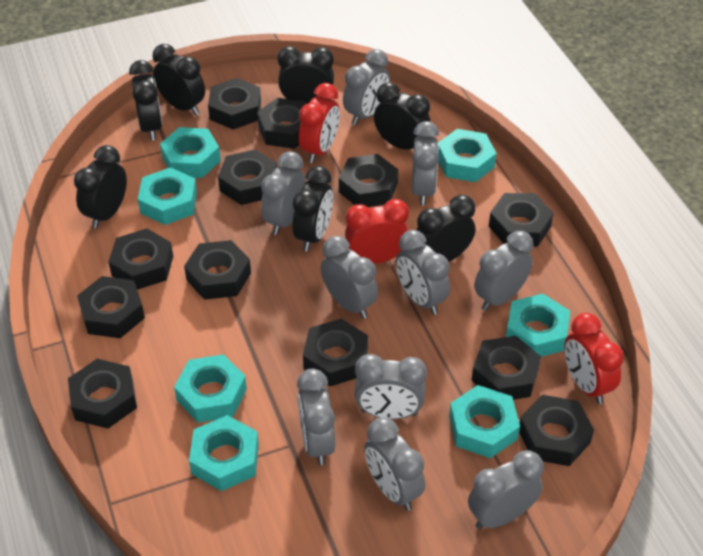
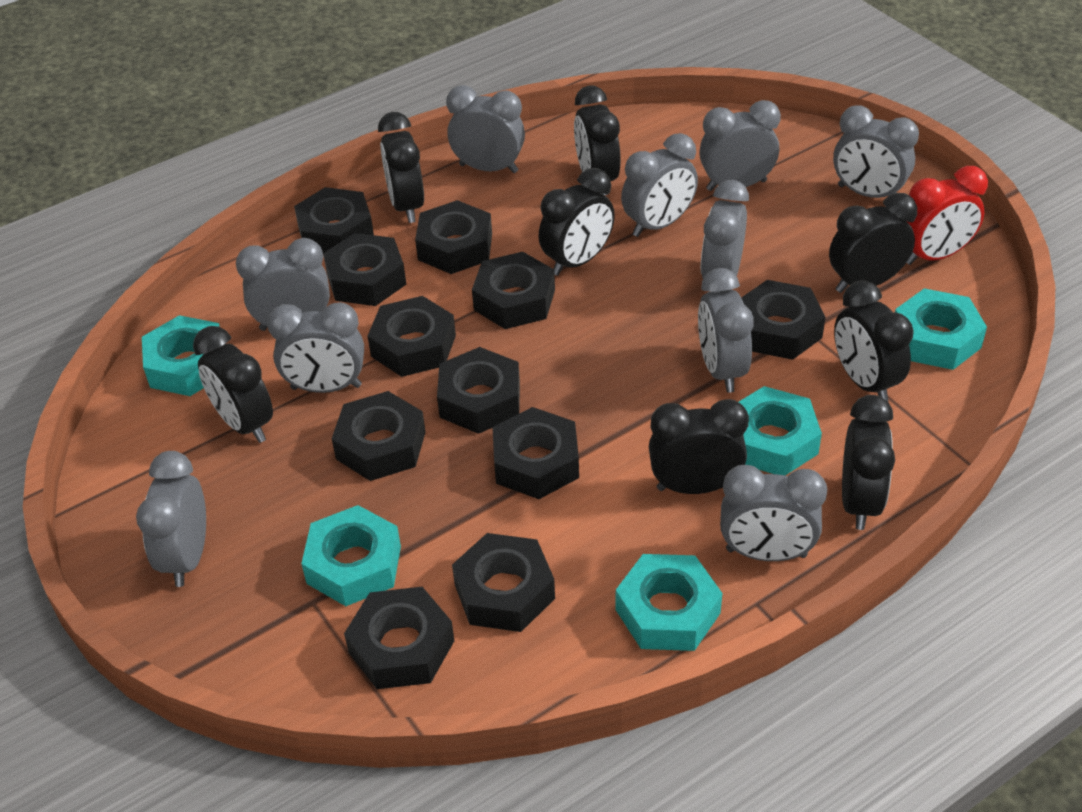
black clock: [74,145,127,229] [129,60,162,141] [153,44,205,115] [277,46,334,104] [293,166,333,251] [374,82,431,149] [416,195,476,262] = 7 -> [193,326,273,443] [378,112,424,223] [538,168,615,276] [574,85,621,195] [649,399,749,494] [829,193,917,293] [834,280,914,402] [842,395,895,530] = 8
black nut: [68,359,137,429] [77,276,145,338] [108,229,173,290] [184,240,251,300] [208,78,261,130] [218,149,277,205] [257,98,306,149] [303,319,368,386] [339,154,398,207] [471,336,541,400] [489,193,554,247] [519,395,594,466] = 12 -> [294,187,374,253] [323,233,407,306] [332,391,425,481] [344,587,454,689] [368,296,456,377] [415,200,492,274] [437,347,520,434] [452,533,555,632] [472,252,555,329] [492,407,579,499] [741,280,826,360] = 11
red clock: [299,83,340,163] [345,199,409,264] [564,313,624,404] = 3 -> [907,166,988,265] = 1
turquoise nut: [138,167,197,225] [160,127,221,178] [174,354,247,423] [189,415,259,491] [438,129,497,182] [449,385,520,458] [506,293,570,357] = 7 -> [142,315,220,396] [301,505,401,606] [616,554,722,651] [739,386,822,475] [895,288,987,370] = 5

